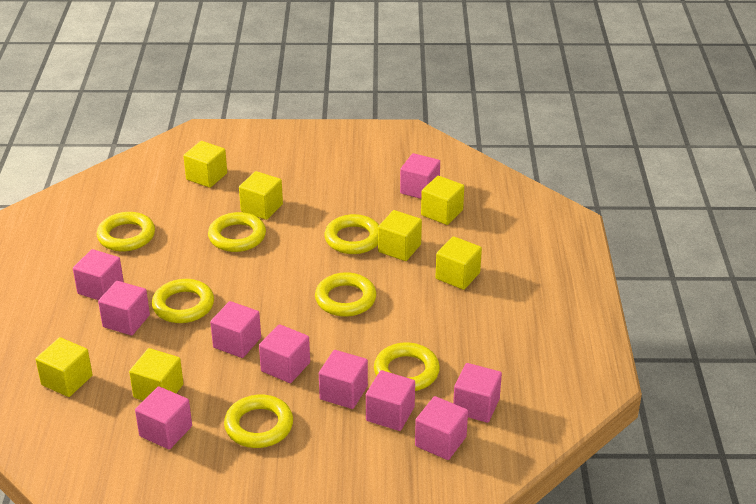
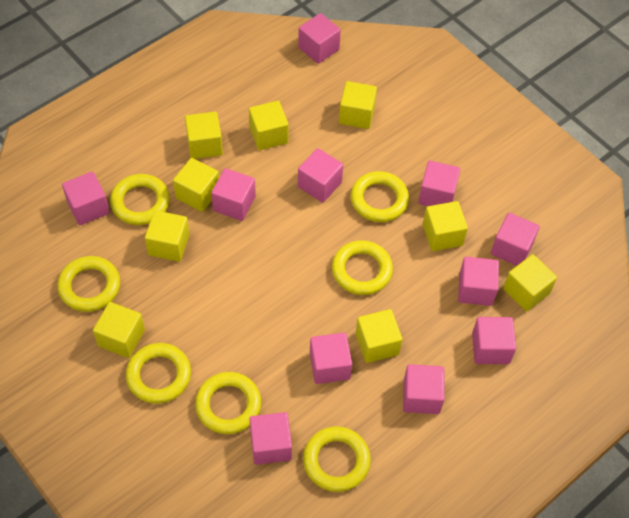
pink cube: [73,249,124,300] [98,281,150,335] [135,386,192,449] [210,301,261,358] [259,324,310,383] [319,350,368,409] [366,370,415,431] [400,153,440,199] [415,396,468,460] [453,363,502,423] = 10 -> [62,172,110,225] [211,168,256,221] [250,412,292,465] [298,13,341,64] [298,148,343,203] [310,333,352,384] [403,364,445,414] [418,161,460,206] [458,257,499,306] [472,317,516,364] [491,213,540,266] = 11
yellow cube: [36,337,93,397] [129,348,183,401] [183,141,227,188] [239,171,283,220] [378,210,422,261] [421,176,464,225] [436,236,482,290] = 7 -> [93,302,145,358] [145,210,190,262] [173,158,219,212] [185,112,223,159] [249,101,289,150] [339,81,377,129] [356,309,402,363] [423,201,468,251] [503,254,557,311] = 9

